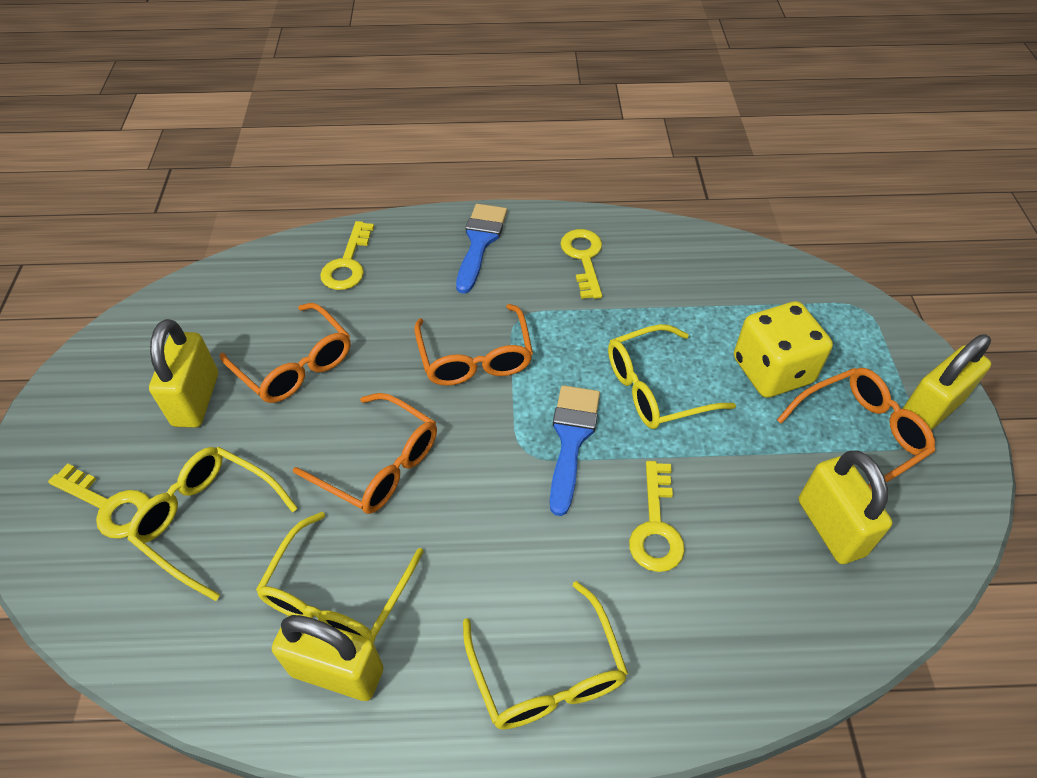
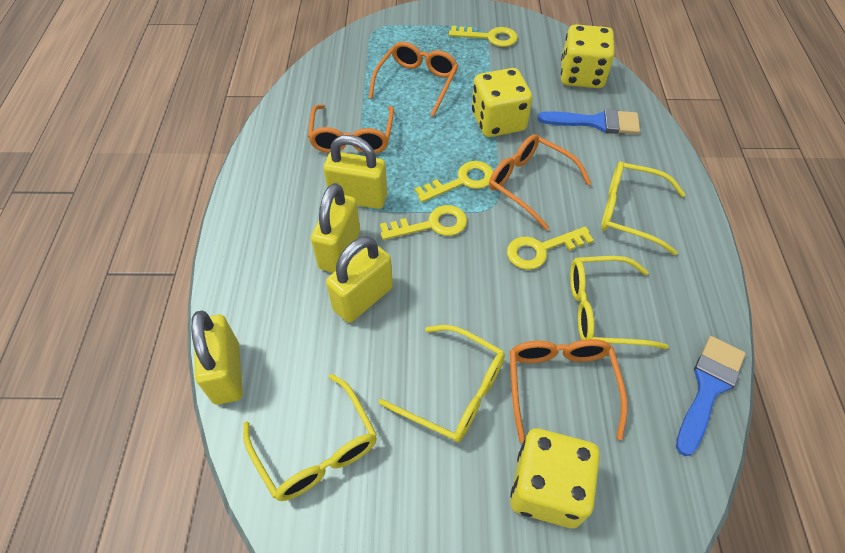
yellow dice: [734,301,833,398] = 1 -> [472,68,533,137] [510,429,600,528] [561,24,615,88] = 3

